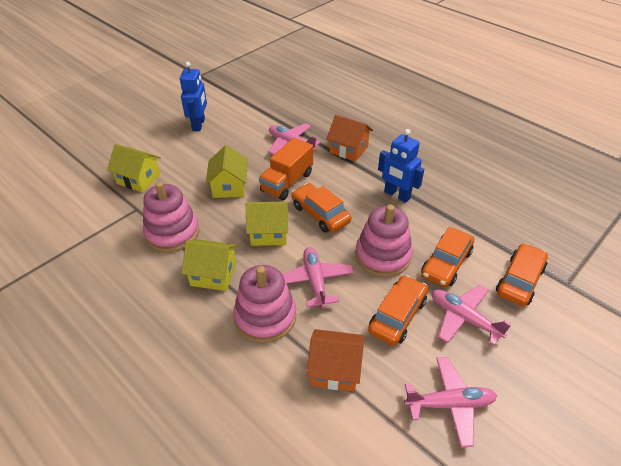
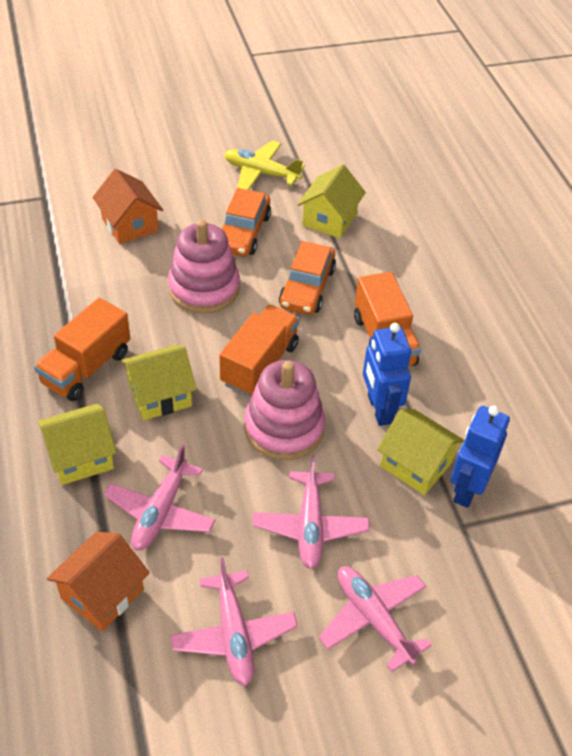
orange car: [292,183,351,233] [368,275,428,346] [421,227,474,287] [496,243,548,306] = 4 -> [222,188,271,257] [279,241,336,315] = 2
orange truck: [259,138,313,200] = 1 -> [34,298,130,401] [219,305,299,396] [354,272,421,366] = 3
pink stacking toy: [143,181,199,252] [234,265,296,343] [356,204,413,277] = 3 -> [168,220,240,314] [244,360,325,460] = 2
yellow plane: none = 0 -> [224,140,305,190] = 1

